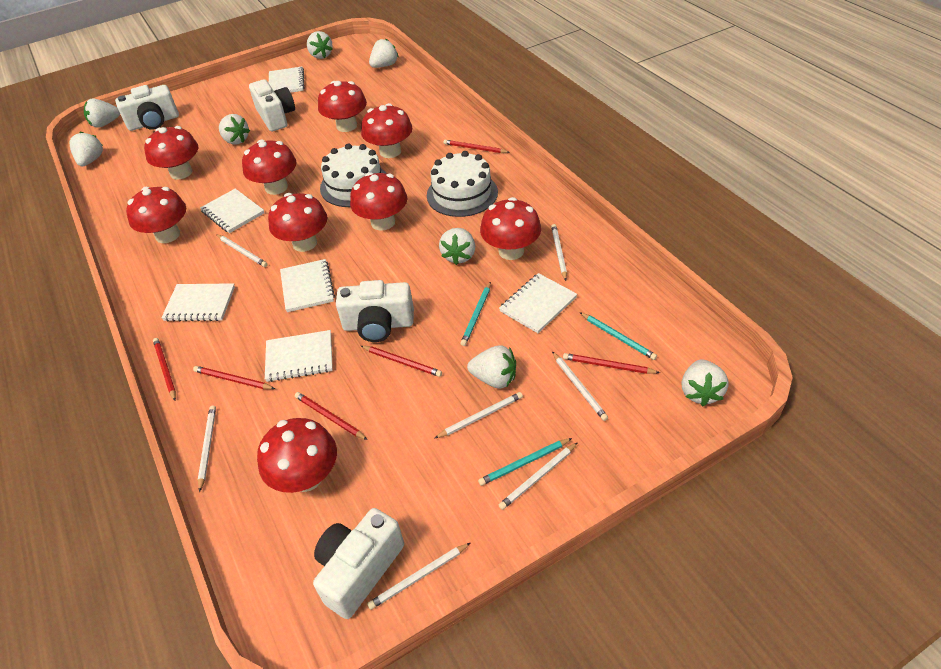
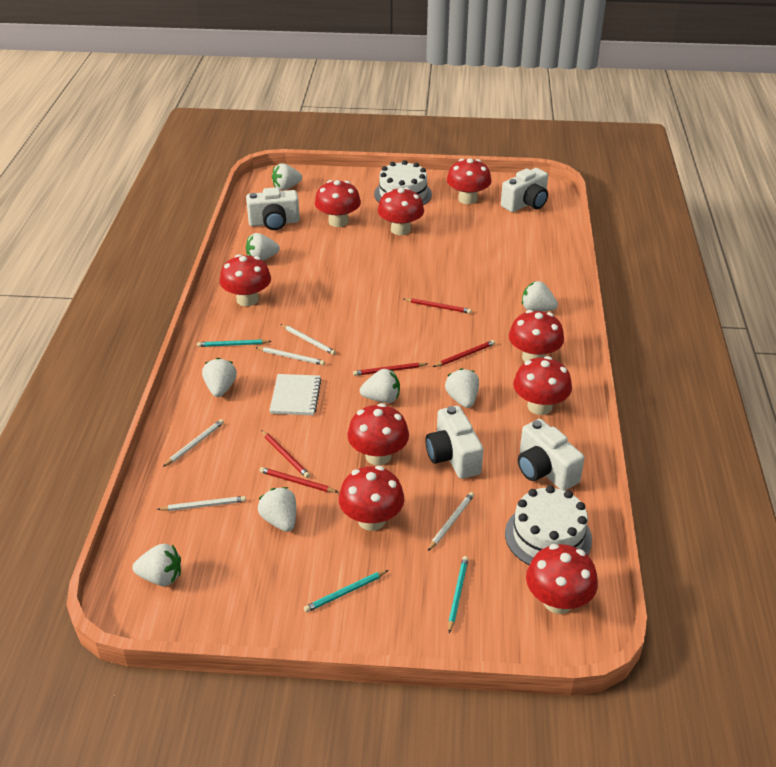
red pencil: [153,338,176,401] [193,366,275,389] [295,392,368,440] [361,346,442,377] [444,140,509,153] [563,353,660,374] = 6 -> [259,467,338,493] [261,430,310,478] [353,363,428,376] [404,298,471,314] [433,340,495,367] = 5
white notebook: [161,283,235,322] [200,188,264,233] [265,330,333,382] [269,67,305,93] [280,259,335,312] [499,273,577,333] = 6 -> [269,374,321,415] = 1
white pencil: [198,405,216,492] [216,234,268,267] [367,543,470,610] [435,392,523,438] [499,442,578,510] [551,224,567,281] [552,351,608,421] = 7 -> [157,496,246,511] [163,419,224,467] [255,347,325,365] [281,324,336,355] [428,492,474,551] = 5

